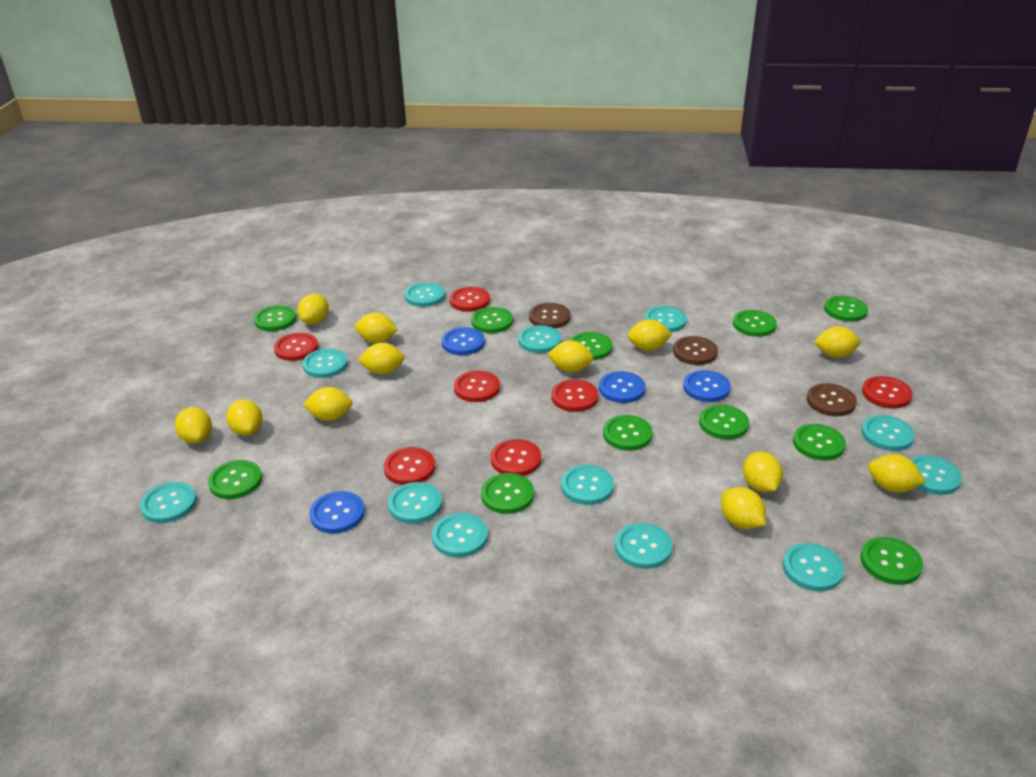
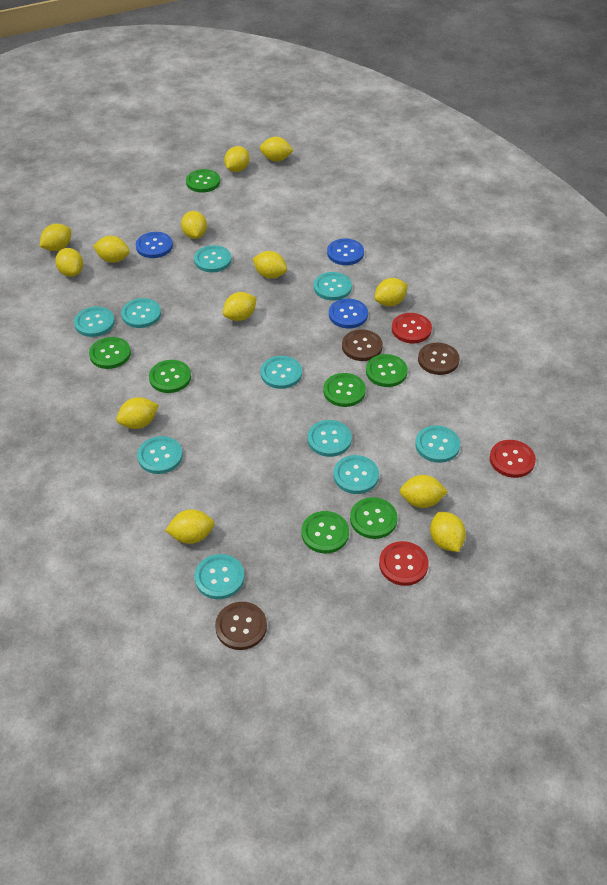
blue button: [309,491,365,533] [442,327,485,355] [599,371,646,403] [683,370,731,402] = 4 -> [136,232,173,258] [327,238,364,265] [329,299,368,328] = 3
green button: [208,460,262,499] [254,305,297,331] [471,307,513,333] [481,473,534,514] [570,332,612,360] [603,415,653,451] [699,405,749,440] [733,310,777,337] [793,424,846,460] [824,296,868,322] [860,537,923,585] = 11 -> [89,337,131,369] [149,360,191,393] [186,169,220,192] [302,511,349,553] [323,373,366,407] [350,497,398,539] [366,354,408,387] = 7
red button: [274,333,318,361] [383,447,435,485] [450,287,490,312] [454,371,500,402] [491,439,542,476] [551,379,598,412] [862,376,913,409] = 7 -> [379,541,429,586] [392,313,432,343] [490,440,536,478] = 3
turquoise button: [140,482,197,523] [302,348,348,378] [388,482,442,524] [405,282,445,307] [432,513,488,557] [518,325,561,353] [561,465,614,505] [615,523,672,569] [644,306,687,332] [783,543,844,591] [861,415,915,451] [910,455,962,495] = 12 -> [74,306,115,337] [121,298,161,328] [137,436,183,474] [194,245,232,272] [195,554,244,599] [261,356,302,389] [308,420,352,457] [314,272,352,300] [333,455,379,494] [415,425,460,463] = 10
yellow lemon: [175,407,212,444] [226,399,263,436] [298,294,329,325] [303,387,353,421] [355,313,398,343] [358,343,405,375] [547,340,593,373] [627,319,672,351] [721,487,766,529] [743,451,783,492] [814,326,860,358] [868,454,925,493] = 12 -> [40,224,71,251] [55,248,83,277] [93,236,130,263] [116,397,159,429] [165,509,215,544] [181,211,207,239] [223,292,257,321] [224,146,250,172] [253,251,287,279] [260,137,294,161] [374,278,408,306] [400,475,448,508] [430,512,466,552] = 13

